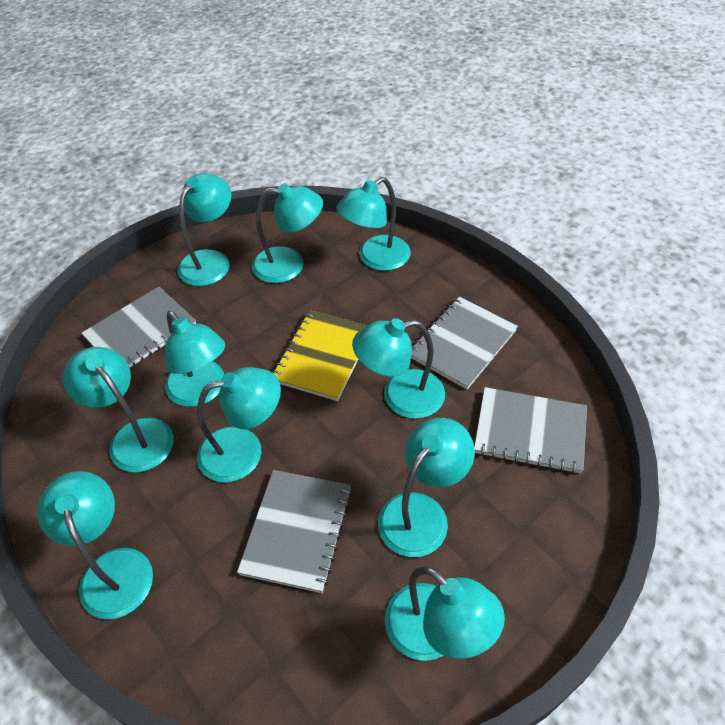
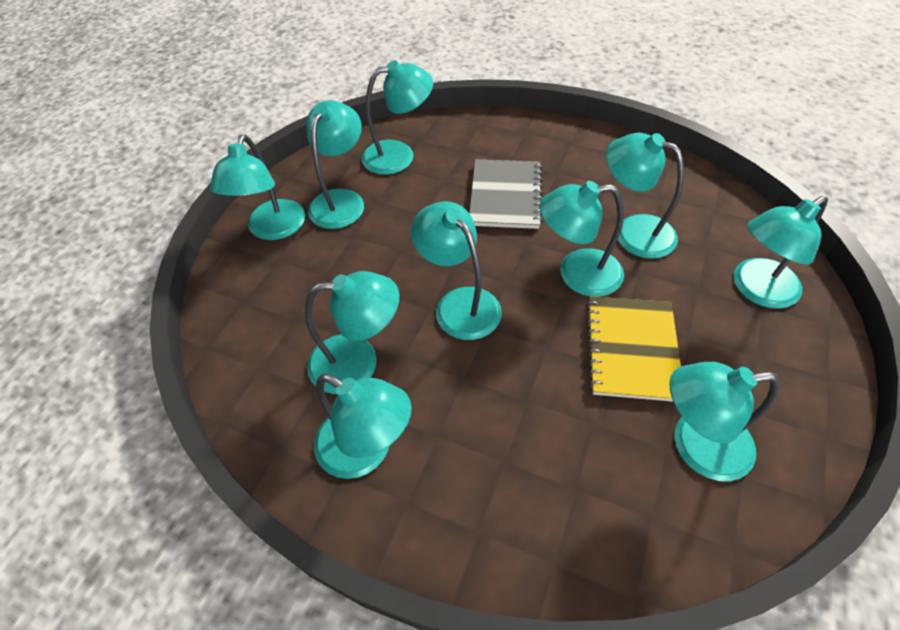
grey notebook: [81,287,196,368] [237,470,352,593] [411,297,518,389] [474,387,587,474] = 4 -> [469,159,543,229] = 1

